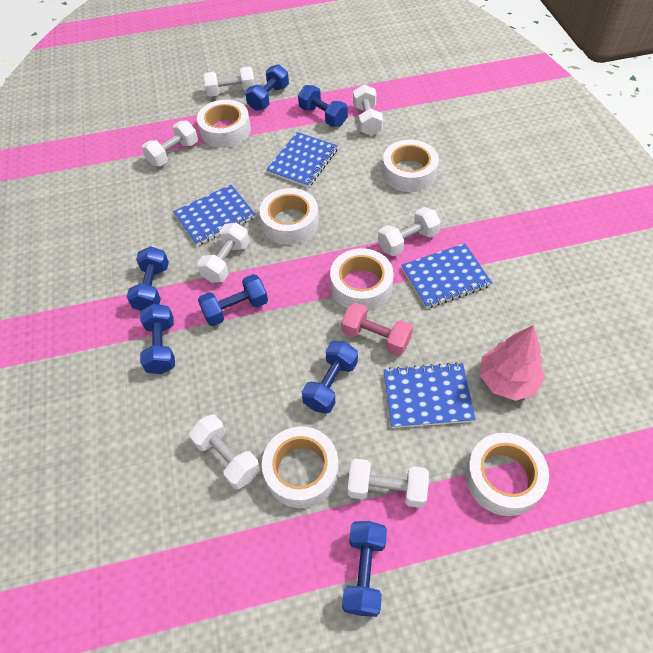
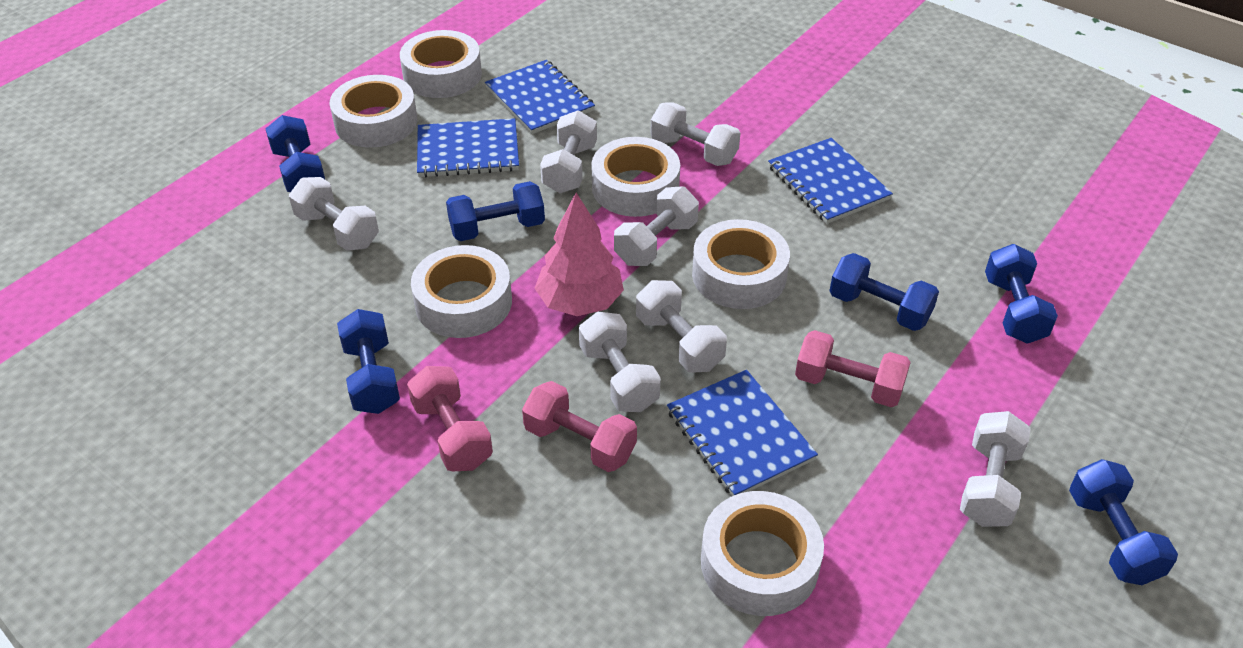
blue dumbbell: [127,246,169,311] [140,304,175,374] [198,274,268,326] [245,64,289,111] [298,85,348,127] [302,341,358,414] [342,521,387,617] = 7 -> [265,115,325,192] [337,309,400,414] [446,181,545,241] [829,253,939,331] [985,244,1058,344] [1069,459,1178,585] = 6
pink dumbbell: [341,302,413,356] = 1 -> [407,366,493,471] [522,381,637,472] [795,330,911,407] = 3

